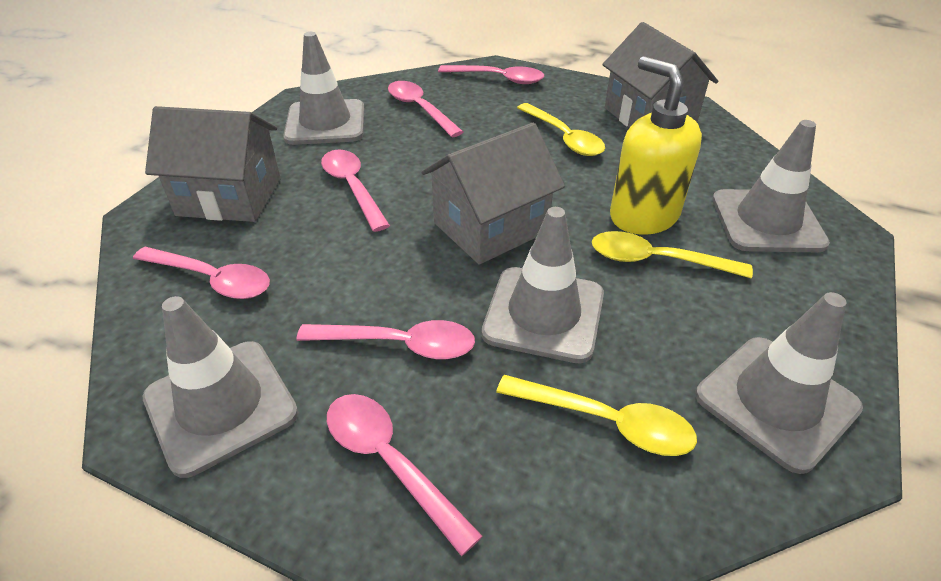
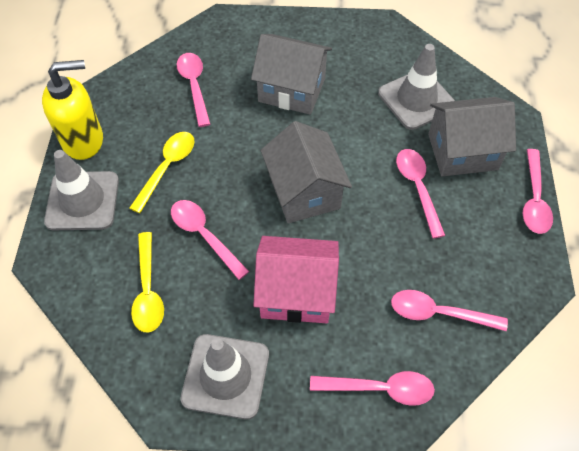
grey traffic cone: [142,296,298,478] [283,32,364,145] [482,207,604,363] [695,292,863,474] [712,120,830,252] = 5 -> [44,150,119,230] [181,334,269,420] [378,44,455,130] = 3
pink house: none = 0 -> [253,236,339,323] = 1
yellow spoon: [496,375,697,456] [517,103,605,156] [592,231,753,278] = 3 -> [129,132,194,213] [131,232,164,333] = 2

